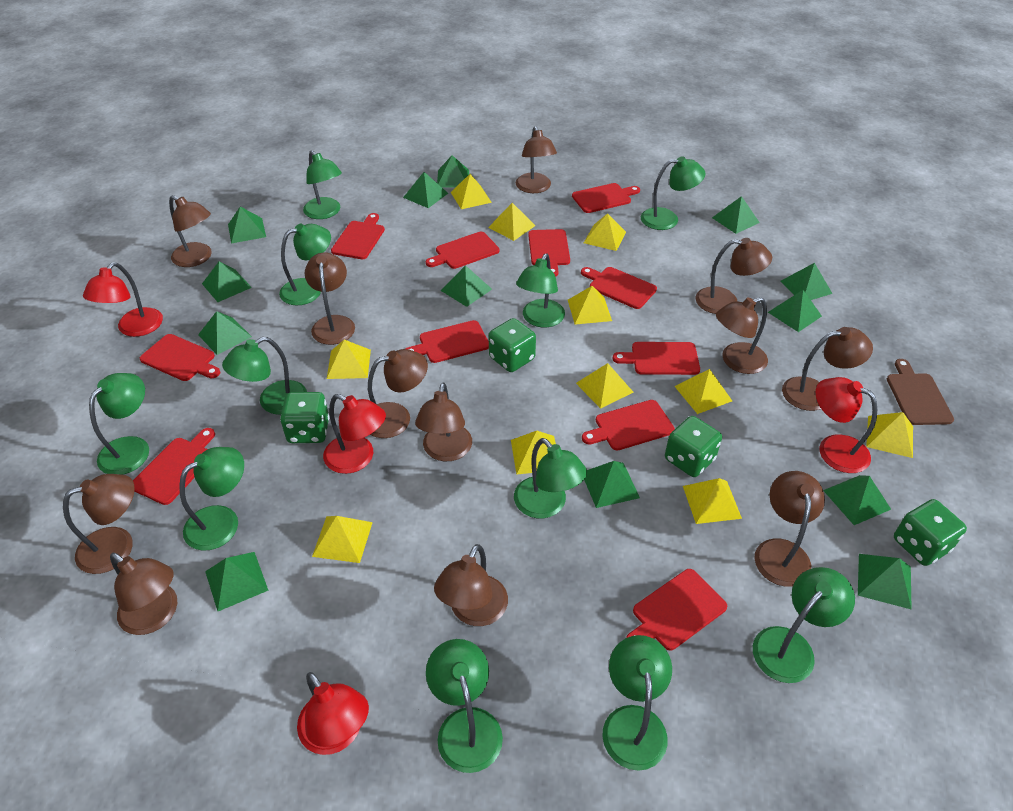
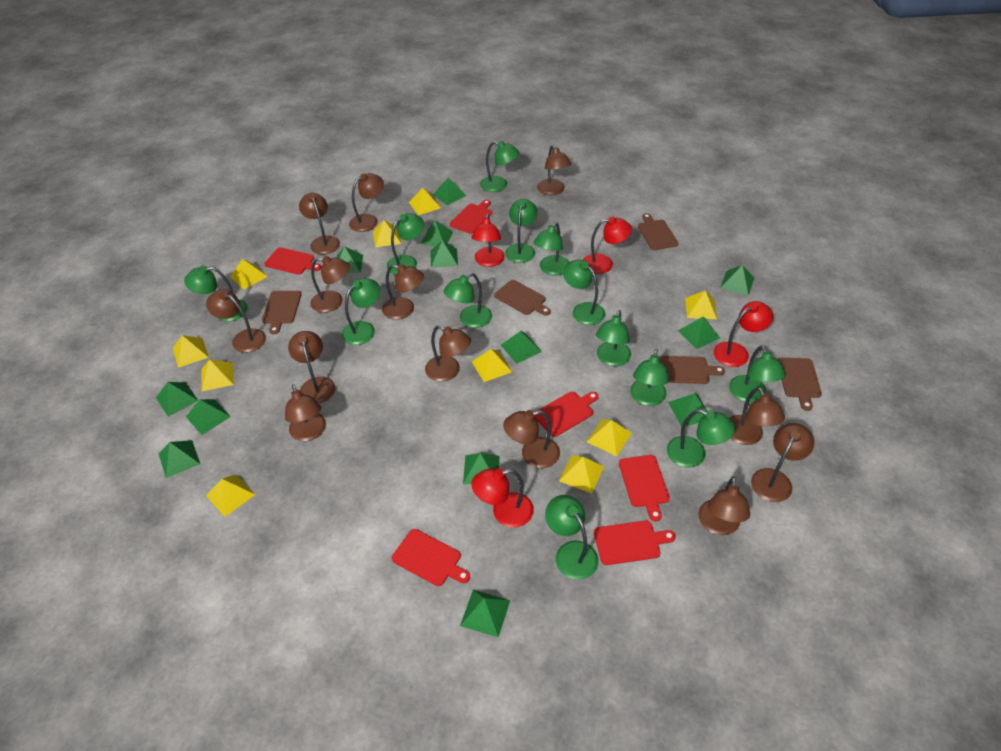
brown cutting board: [887,359,954,425] = 1 -> [262,291,302,335] [494,280,551,316] [638,213,678,250] [659,356,725,384] [778,358,822,411] = 5
brown lamp: [63,474,135,574] [110,553,177,635] [169,195,212,267] [305,252,355,345] [368,349,428,438] [415,382,472,461] [434,544,508,626] [516,126,557,193] [695,238,772,314] [716,297,768,374] [754,471,825,587] [782,327,873,411] = 12 -> [206,289,266,353] [285,384,326,441] [288,331,335,403] [299,193,340,255] [311,256,350,313] [349,173,384,232] [382,264,424,320] [425,325,471,382] [503,410,560,468] [537,145,571,195] [698,477,750,535] [729,387,785,445] [751,423,814,502] = 13
green dice: [280,392,329,443] [489,318,536,372] [665,416,722,477] [894,499,967,566] = 4 -> none = 0
green lamp: [89,373,149,475] [179,447,244,551] [222,337,307,415] [279,224,331,305] [303,150,342,219] [426,639,503,773] [514,438,587,518] [516,254,565,327] [602,635,672,771] [641,156,705,230] [753,567,855,683] = 11 -> [184,266,248,322] [342,278,380,345] [387,213,424,275] [444,273,492,328] [480,141,519,192] [505,199,538,263] [534,222,569,275] [545,495,598,580] [563,260,605,325] [596,310,631,366] [630,349,669,406] [667,409,735,468] [729,345,785,403] = 13
red cutting board: [133,428,215,505] [140,334,220,381] [331,213,385,259] [406,320,489,363] [426,232,500,269] [528,229,570,277] [572,183,640,213] [581,267,657,309] [582,400,675,451] [612,342,700,375] [626,569,727,650] = 11 -> [264,247,321,275] [392,529,470,586] [450,200,492,234] [534,392,599,437] [594,521,676,565] [619,455,670,522] = 6
yellow pyramid: [312,516,373,563] [327,340,371,379] [451,174,492,209] [488,203,535,241] [511,431,556,474] [568,286,612,325] [576,363,634,409] [584,213,626,251] [674,369,732,414] [683,478,742,524] [866,412,913,458] = 11 -> [173,335,209,368] [202,359,234,391] [206,475,255,517] [230,259,268,289] [373,220,401,248] [409,188,441,215] [472,349,512,382] [559,455,604,493] [587,419,632,456] [685,291,717,319] = 10

